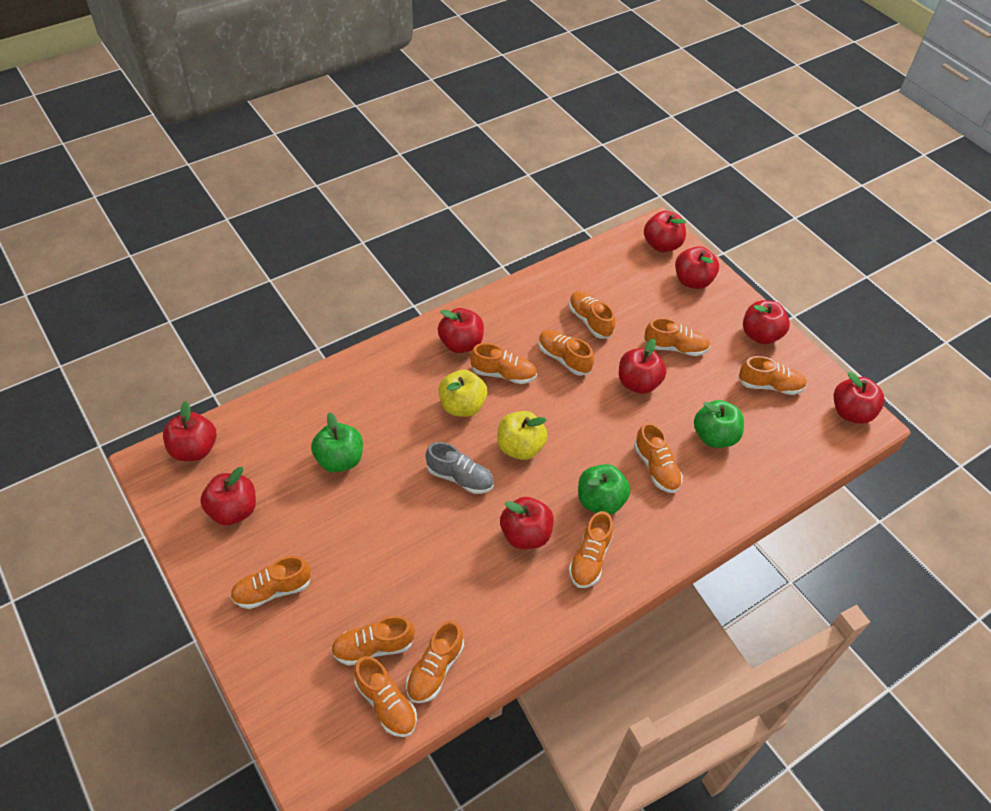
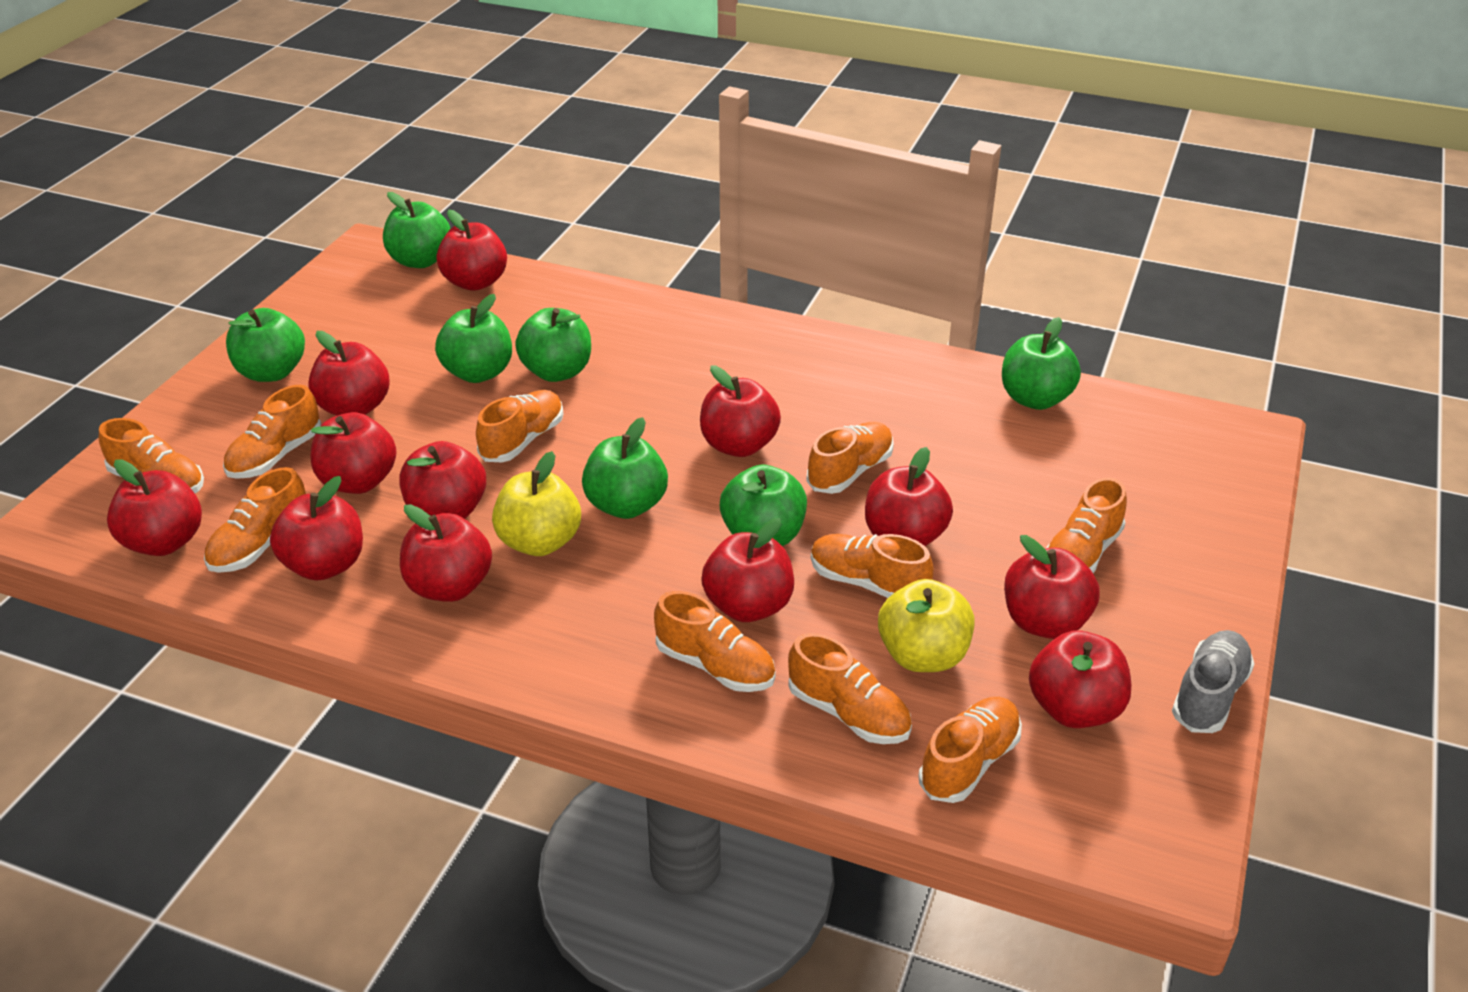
green apple: [311,413,363,472] [578,464,630,515] [694,400,744,448] = 3 -> [226,308,305,382] [383,192,451,268] [435,294,512,383] [515,308,591,382] [582,417,668,519] [720,464,807,546] [1002,317,1081,410] = 7
orange shoe: [230,556,311,609] [331,616,415,666] [354,656,417,737] [406,620,464,703] [470,343,537,384] [538,330,594,376] [569,291,615,339] [569,511,613,588] [634,423,683,493] [644,318,710,356] [738,356,807,395] = 11 -> [99,418,204,493] [204,467,306,573] [223,385,321,479] [476,390,563,462] [654,591,776,692] [788,633,912,744] [806,422,894,494] [811,534,934,598] [919,697,1022,803] [1046,477,1127,573] = 10
red apple: [163,401,216,461] [200,467,256,525] [438,308,484,353] [500,497,554,549] [619,338,666,394] [644,211,686,252] [675,246,719,289] [743,300,790,344] [834,372,885,424] = 9 -> [107,459,202,556] [270,476,363,580] [308,331,389,416] [311,412,397,494] [399,441,486,519] [400,504,492,602] [436,210,507,291] [700,365,781,457] [701,518,794,622] [865,447,953,546] [1004,535,1100,639] [1029,630,1131,728] = 12

